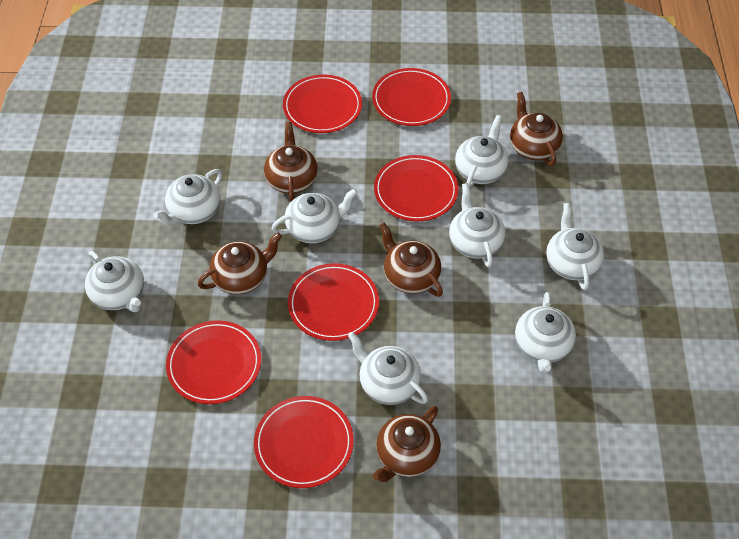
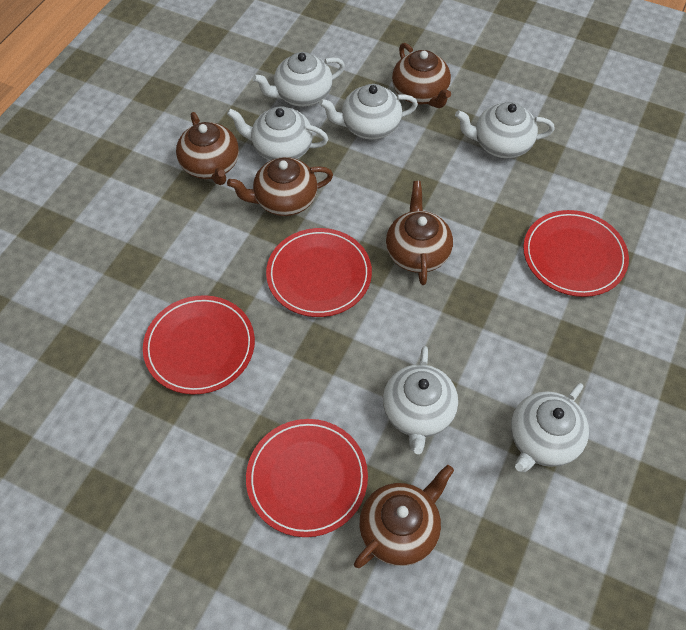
red plate: [166,321,261,404] [254,396,354,488] [283,75,362,133] [288,263,379,341] [372,68,451,126] [374,155,458,221] = 6 -> [143,295,255,394] [246,419,368,537] [266,228,372,317] [523,210,629,297] = 4
white teapot: [85,251,144,312] [153,169,222,226] [272,189,358,243] [348,332,428,405] [449,183,505,268] [455,115,509,189] [515,292,576,373] [546,203,604,290] = 8 -> [227,106,328,161] [253,52,345,107] [319,84,418,140] [383,346,458,454] [455,102,555,158] [511,383,589,472] = 6

